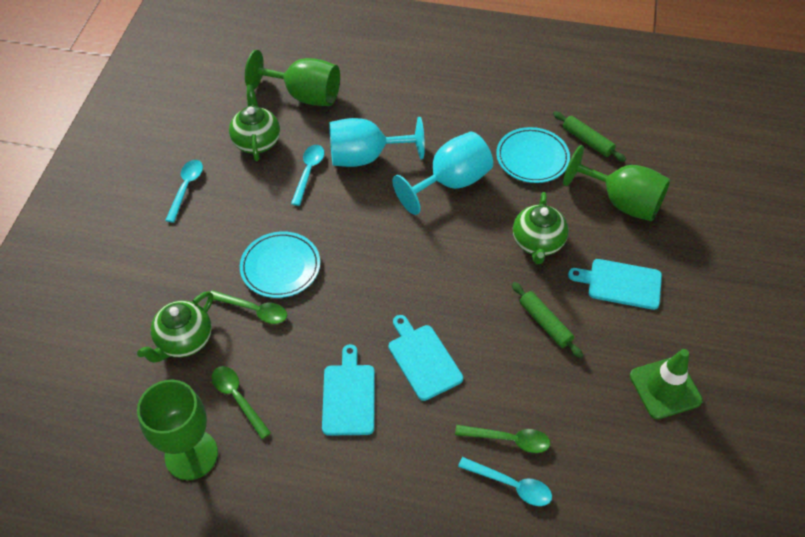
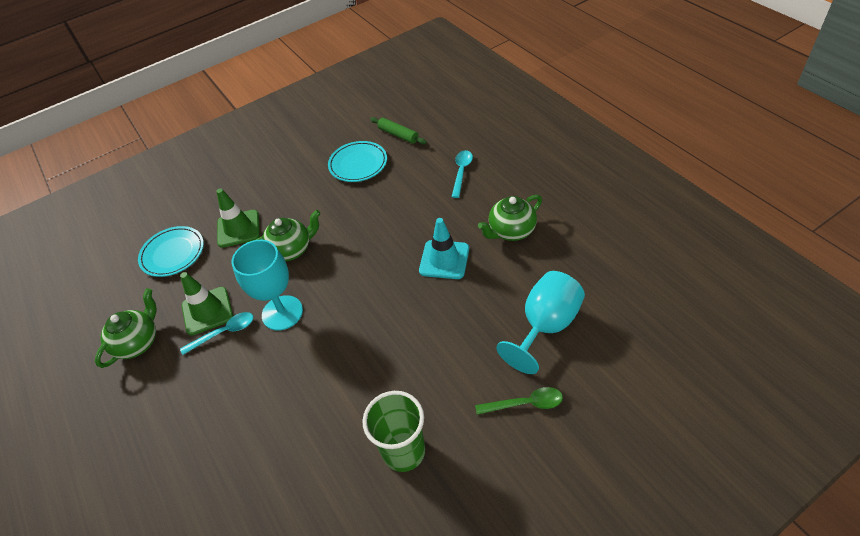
green cup: none = 0 -> [363,391,425,472] = 1
green goblet: [137,380,218,480] [245,50,340,106] [563,145,670,221] = 3 -> none = 0
green rolling pin: [512,282,583,358] [553,111,626,162] = 2 -> [370,117,427,144] = 1
green spoon: [211,290,287,324] [212,366,271,439] [455,425,550,453] = 3 -> [475,387,563,415] = 1
green traffic cone: [630,349,703,419] = 1 -> [180,272,233,336] [216,188,260,248] = 2
turquoise cutting board: [322,344,375,436] [389,315,463,401] [568,259,662,310] = 3 -> none = 0
turquoise spoon: [165,160,203,223] [291,145,324,206] [458,457,552,506] = 3 -> [180,312,253,355] [452,150,473,198] = 2
turquoise traffic cone: none = 0 -> [419,218,469,279] = 1

